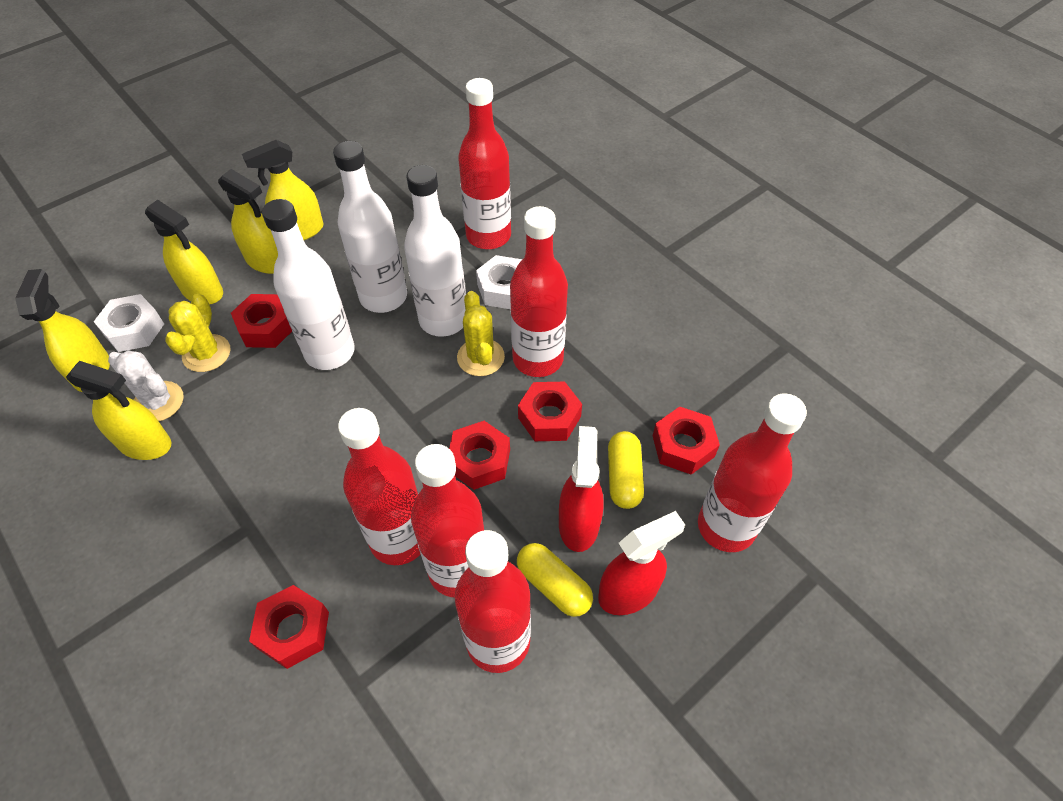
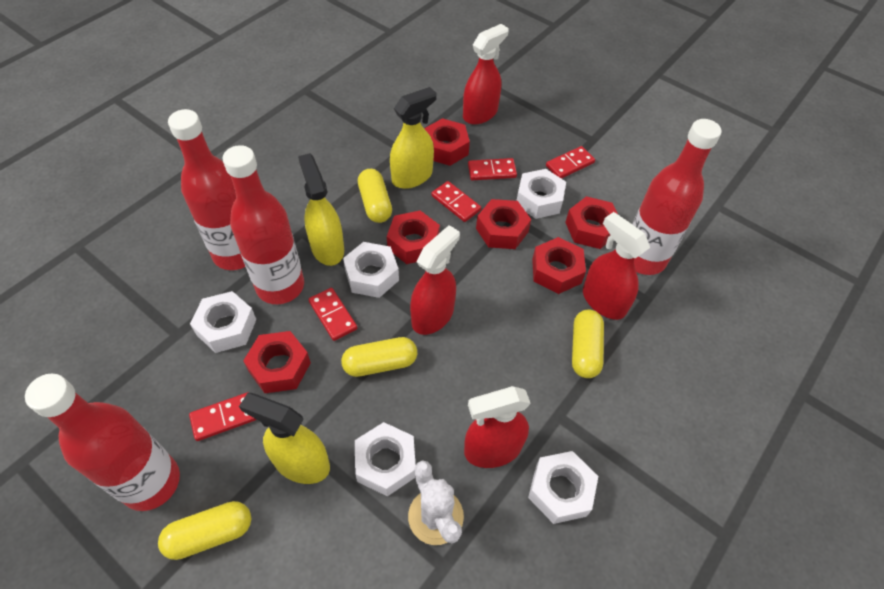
red bottle: [338,408,420,565] [411,444,485,597] [454,530,531,673] [458,78,511,249] [510,206,568,377] [698,393,807,552] = 6 -> [25,373,180,511] [168,109,245,270] [223,145,304,304] [632,119,722,275] = 4
red domino: none = 0 -> [189,392,257,441] [308,288,357,341] [431,181,481,222] [468,158,517,180] [546,146,595,179] = 5
red nut: [231,294,292,348] [249,585,329,669] [449,421,510,490] [518,382,582,441] [653,406,720,475] = 5 -> [243,331,311,393] [387,210,440,264] [424,118,470,166] [476,199,531,249] [532,237,586,294] [565,196,618,249] = 6
red spray bottle: [559,426,604,552] [598,511,685,615] = 2 -> [410,225,460,335] [463,24,509,125] [464,386,531,468] [583,212,650,320] = 4
white bottle: [262,199,355,370] [333,141,407,313] [404,165,466,337] = 3 -> none = 0
white nut: [94,294,164,352] [476,255,522,309] = 2 -> [190,291,257,353] [343,242,399,298] [355,422,416,496] [516,169,566,219] [528,451,598,524] = 5
yellow cactus: [165,294,231,372] [457,291,505,376] = 2 -> none = 0
yellow capsule: [517,543,593,617] [608,431,644,509] = 2 -> [158,501,251,560] [341,337,417,377] [358,169,392,223] [572,309,604,378] = 4
yellow spray bottle: [15,269,110,392] [66,361,171,460] [145,200,223,305] [218,169,278,274] [242,140,323,240] = 5 -> [239,393,330,484] [298,153,344,266] [390,87,437,189] = 3

